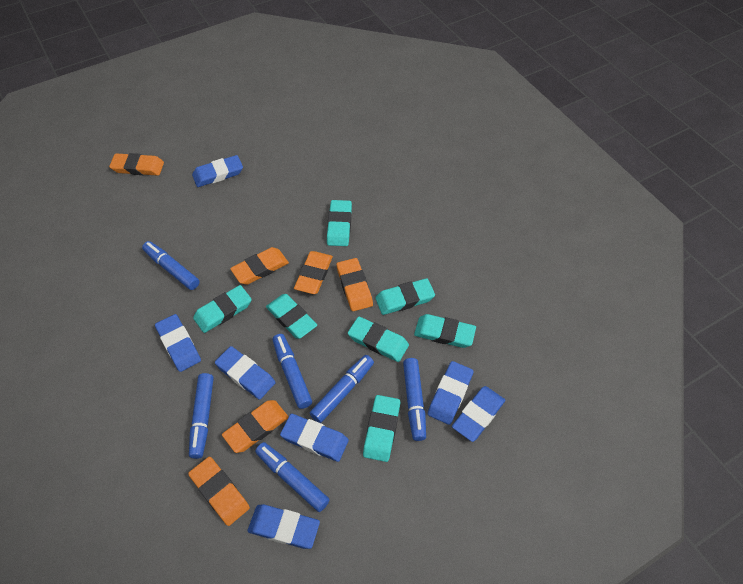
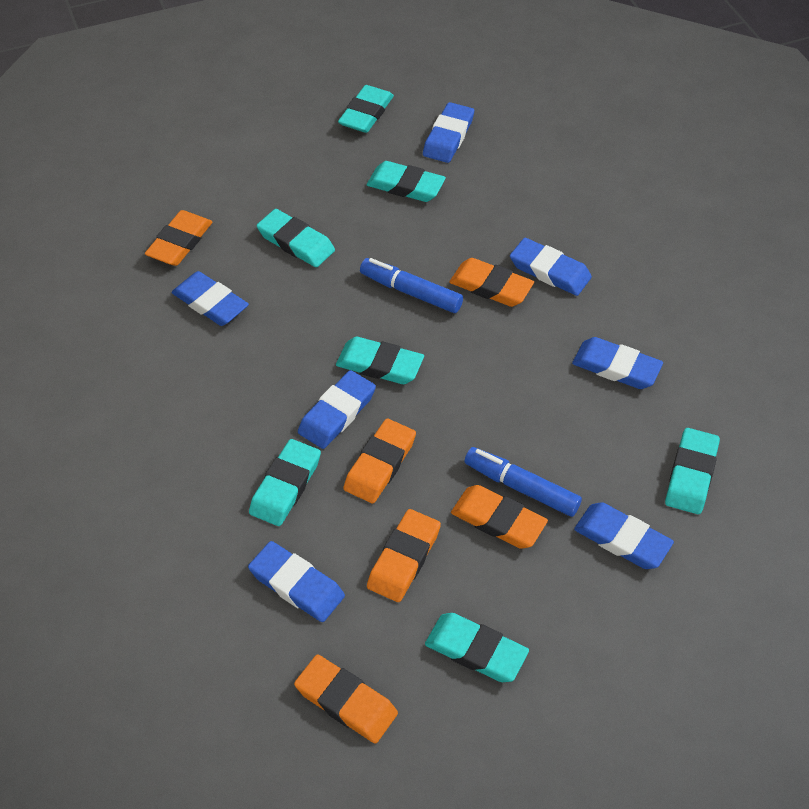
blue marker: [142,241,199,290] [189,373,214,459] [255,442,330,512] [273,334,312,409] [310,355,374,423] [403,358,426,441] = 6 -> [360,258,463,313] [465,447,582,517] = 2

